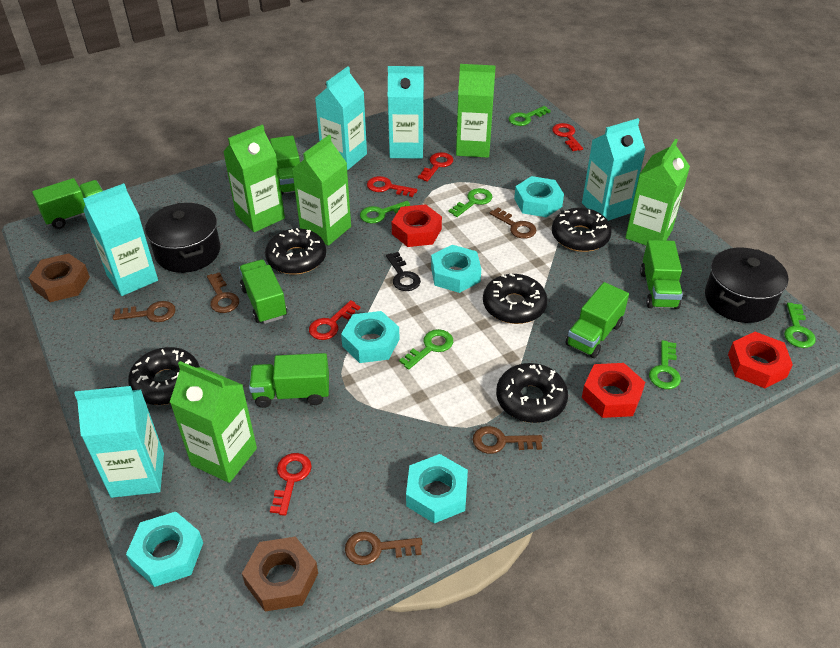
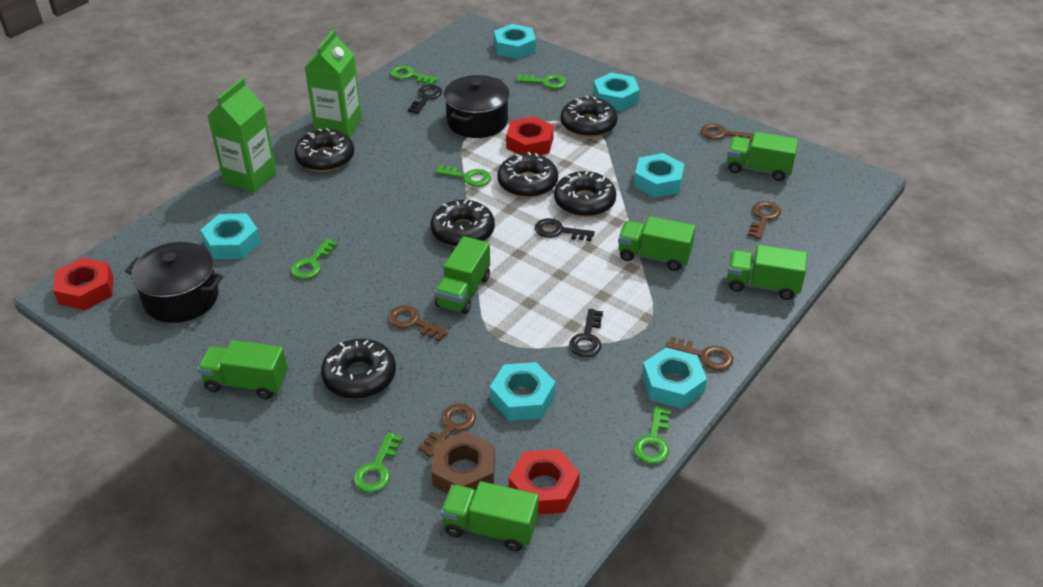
black donut: [128,347,200,405] [265,228,326,275] [483,273,548,324] [496,363,568,423] [552,208,612,252] = 5 -> [294,128,354,172] [321,339,396,399] [431,200,495,247] [498,152,558,198] [554,171,616,217] [561,96,618,137] = 6
black key: [386,252,421,291] = 1 -> [408,85,442,114] [535,218,595,241] [569,309,603,357] = 3
brown nut: [29,253,90,302] [242,536,318,612] = 2 -> [432,431,495,493] = 1
green carton: [170,361,257,483] [223,125,285,232] [292,135,351,246] [456,64,496,158] [625,139,690,245] = 5 -> [207,78,277,193] [305,30,362,137] = 2
red key: [270,453,312,516] [309,300,360,340] [367,176,417,197] [418,152,453,182] [552,123,583,151] = 5 -> none = 0
turquoise carton: [74,386,164,498] [83,183,158,296] [315,66,367,170] [388,66,424,159] [582,118,646,221] = 5 -> none = 0
turquoise nut: [126,512,203,587] [341,311,400,363] [406,454,468,524] [431,245,481,293] [514,176,564,218] = 5 -> [201,213,260,259] [490,362,555,421] [494,24,536,59] [593,72,640,111] [634,153,684,197] [642,347,707,409] = 6

